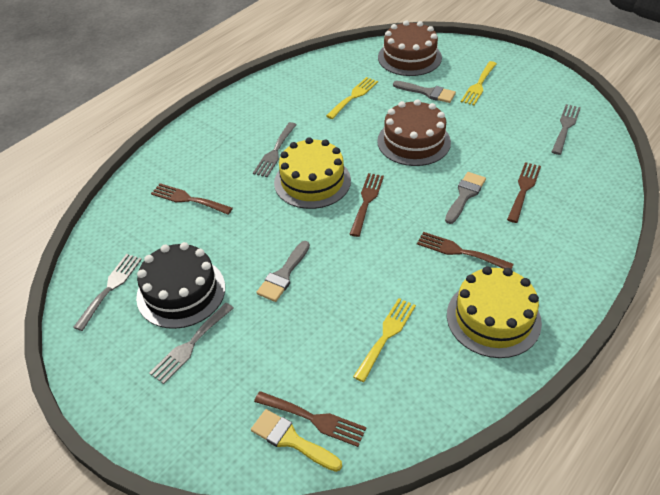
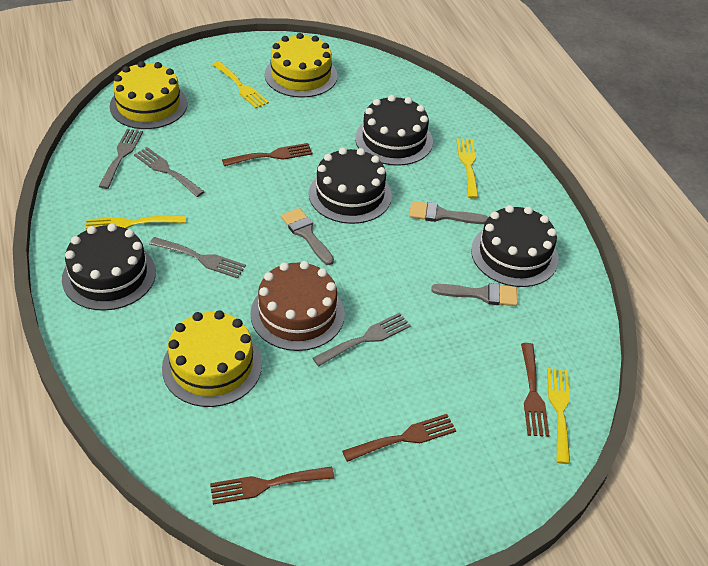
black cake: [136,242,225,329] = 1 -> [62,223,156,311] [309,148,392,224] [355,95,433,166] [471,205,559,287] = 4
brown cake: [377,99,451,166] [378,20,442,76] = 2 -> [250,261,345,351] = 1
brown fork: [151,183,233,215] [254,391,366,447] [349,173,384,237] [417,232,514,269] [507,162,541,223] = 5 -> [210,466,334,505] [222,143,313,166] [342,414,456,462] [521,343,550,437] = 4
yellow brush: [251,409,342,472] = 1 -> none = 0
yellow cake: [274,137,351,209] [447,266,542,358] = 2 -> [110,61,187,129] [162,310,262,407] [265,33,337,98] = 3
yellow fork: [326,77,378,119] [353,298,416,382] [461,61,497,105] = 3 -> [86,215,186,230] [213,61,269,108] [456,138,479,199] [547,368,570,464] = 4

